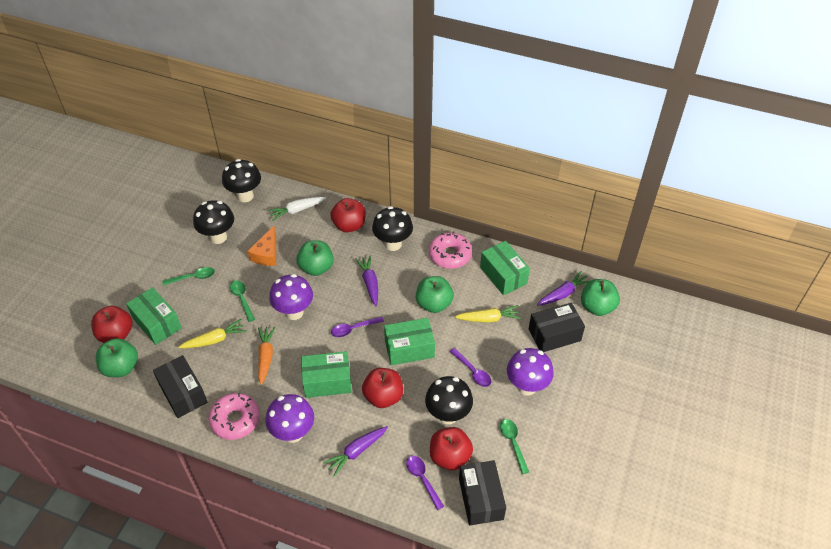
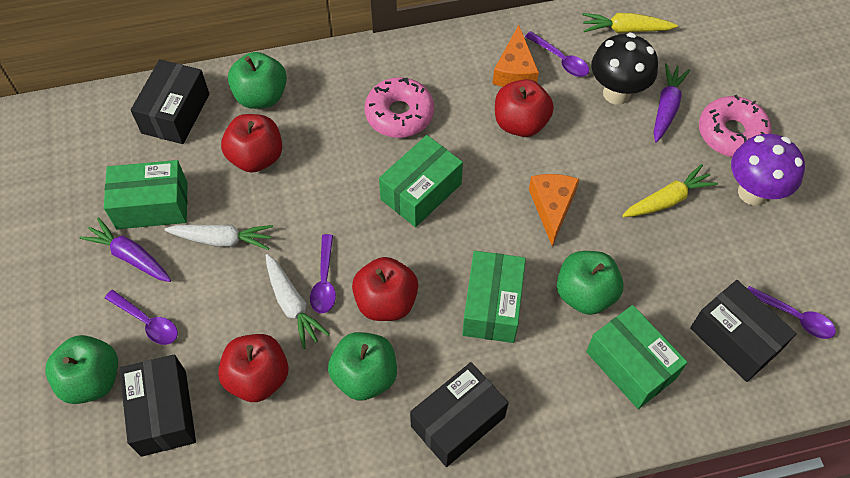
black box: [153,355,208,418] [459,460,506,526] [529,303,585,352] = 3 -> [119,354,196,457] [131,59,209,144] [410,362,509,467] [690,280,797,382] = 4
black mushroom: [193,200,234,244] [222,159,261,202] [372,206,413,251] [425,376,473,424] = 4 -> [591,33,658,105] = 1
green spoon: [162,267,215,285] [230,280,255,322] [500,419,529,474] = 3 -> none = 0
orange carrot: [258,326,275,385] = 1 -> none = 0
orange cheese: [247,226,276,266] = 1 -> [493,25,539,87] [529,174,579,247] = 2
purple carrot: [323,426,388,477] [355,255,378,306] [537,271,590,306] = 3 -> [79,218,171,282] [654,63,690,143] = 2
purple mushroom: [265,394,314,443] [269,274,313,320] [507,348,554,396] = 3 -> [731,134,805,206] = 1
purple spoon: [331,316,384,337] [406,456,444,510] [450,348,491,387] = 3 -> [105,290,178,345] [310,234,336,313] [525,31,589,77] [748,286,836,339] = 4
white carrot: [267,197,326,221] = 1 -> [164,224,273,250] [266,254,330,349] = 2

